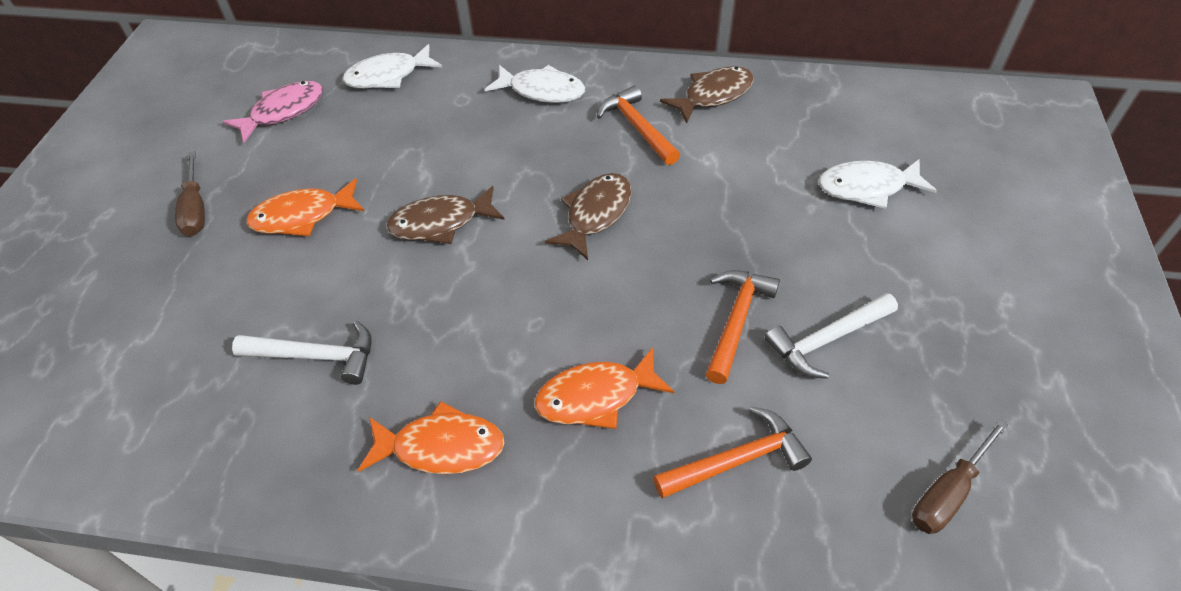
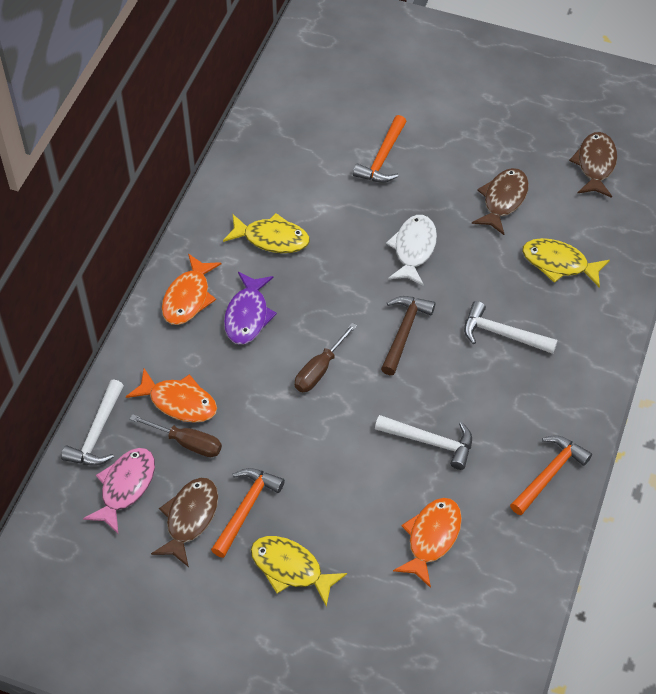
brown hammer: none = 0 -> [381,296,435,375] = 1
purple fish: none = 0 -> [224,272,277,344] = 1
white fish: [343,44,442,88] [485,65,585,103] [819,159,937,209] = 3 -> [386,215,437,286] = 1
white hammer: [232,321,372,385] [765,293,898,379] = 2 -> [61,379,124,466] [375,415,472,470] [464,301,558,354] = 3
yellow fish: none = 0 -> [223,213,310,253] [251,536,347,607] [522,238,610,288] = 3

